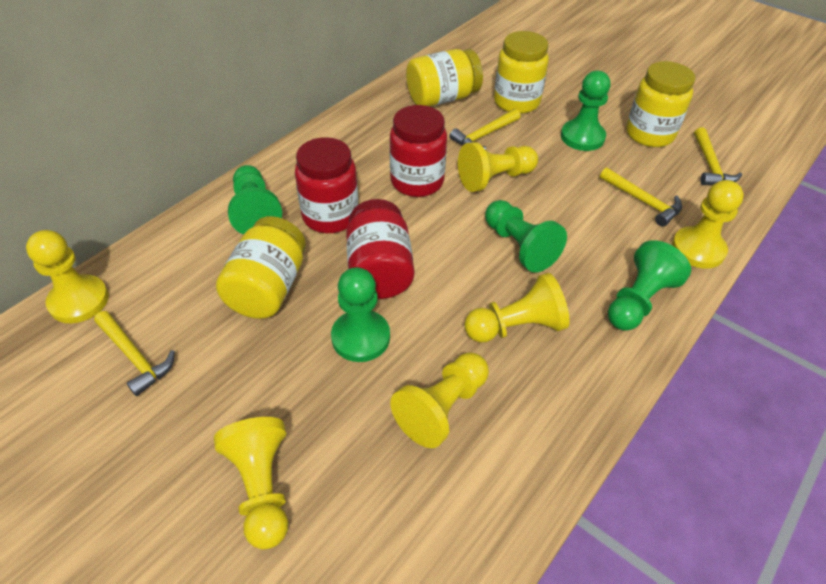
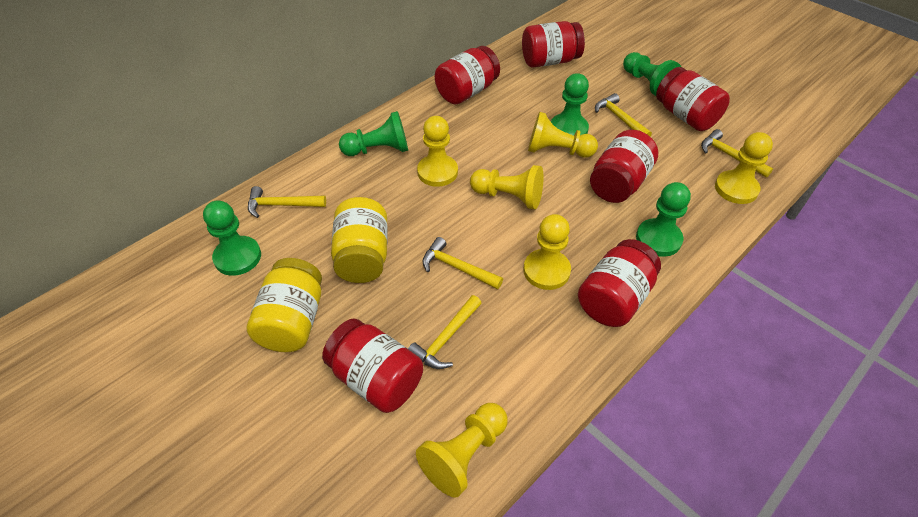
red jar: [295,137,358,233] [346,199,414,299] [390,105,447,197] = 3 -> [322,319,423,413] [435,46,500,104] [522,21,585,68] [578,239,661,327] [590,130,658,203] [656,67,730,131] = 6
yellow hammer: [94,311,175,396] [450,109,521,150] [600,167,682,227] [694,128,742,185] = 4 -> [248,186,326,218] [408,295,482,369] [422,237,503,290] [595,93,652,137] [701,129,773,178] = 5
yellow jar: [216,216,306,319] [406,49,483,107] [494,31,549,114] [626,61,695,147] = 4 -> [247,258,322,352] [331,197,388,283] = 2

